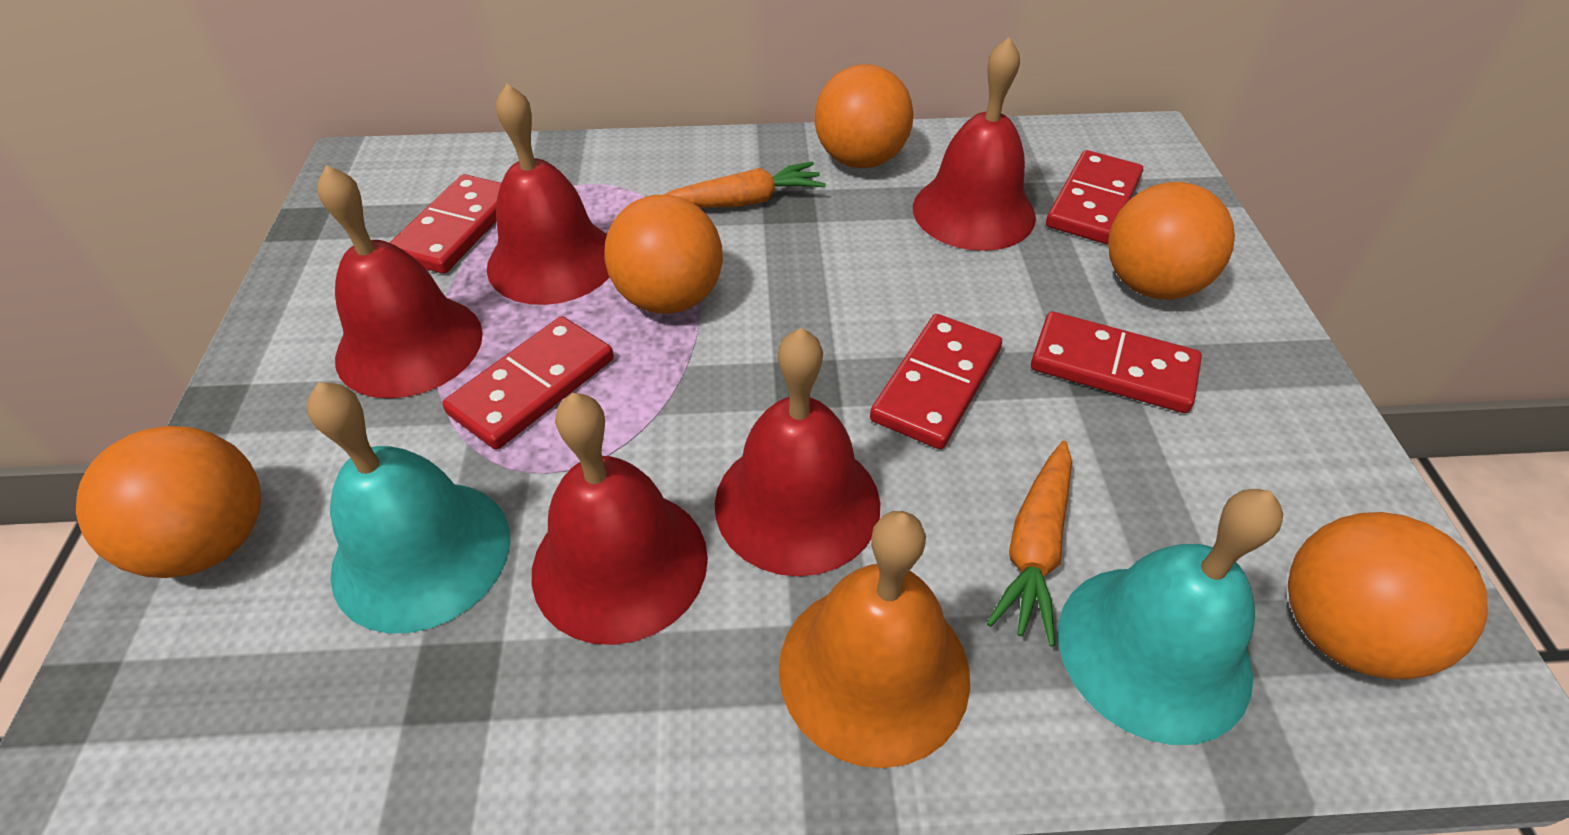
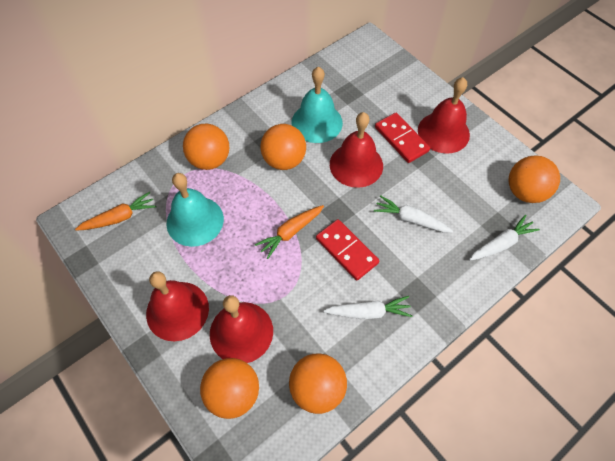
orange bell: [779,511,970,768] = 1 -> none = 0
red bell: [317,165,483,399] [487,84,609,305] [532,393,708,645] [715,328,880,576] [913,37,1036,251] = 5 -> [146,271,209,341] [210,295,273,363] [330,112,383,188] [418,77,470,153] = 4
red domino: [390,174,501,274] [442,316,614,450] [870,314,1002,449] [1031,311,1202,413] [1046,150,1143,244] = 5 -> [316,219,379,281] [375,113,430,163] = 2
white carrot: none = 0 -> [323,296,412,319] [374,195,453,233] [469,215,540,261] = 3

